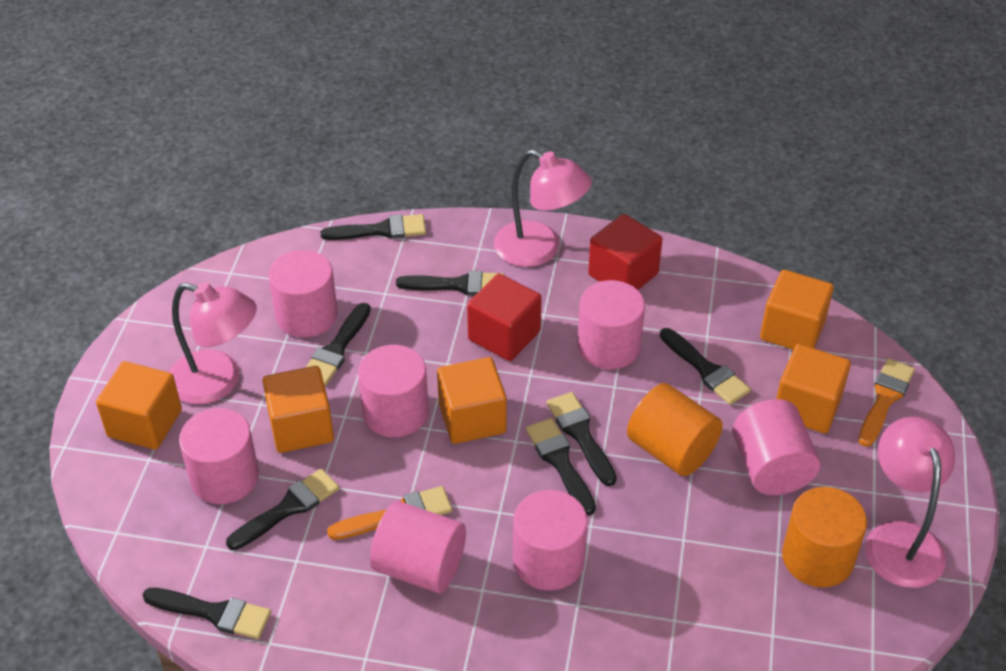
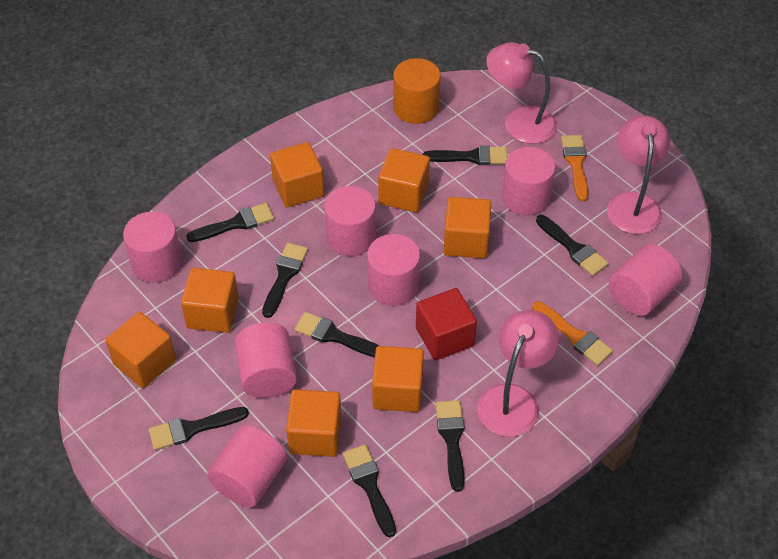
orange cube: [96,361,182,450] [263,366,334,453] [437,357,507,444] [760,270,834,350] [776,344,851,434] = 5 -> [105,312,176,388] [181,268,239,333] [270,142,324,208] [286,389,342,457] [372,346,424,412] [378,148,430,212] [443,197,491,258] = 7
orange cylinder: [627,383,723,476] [782,487,867,588] = 2 -> [393,58,441,124] = 1
red cube: [467,273,542,361] [588,214,662,290] = 2 -> [416,288,477,360] = 1

